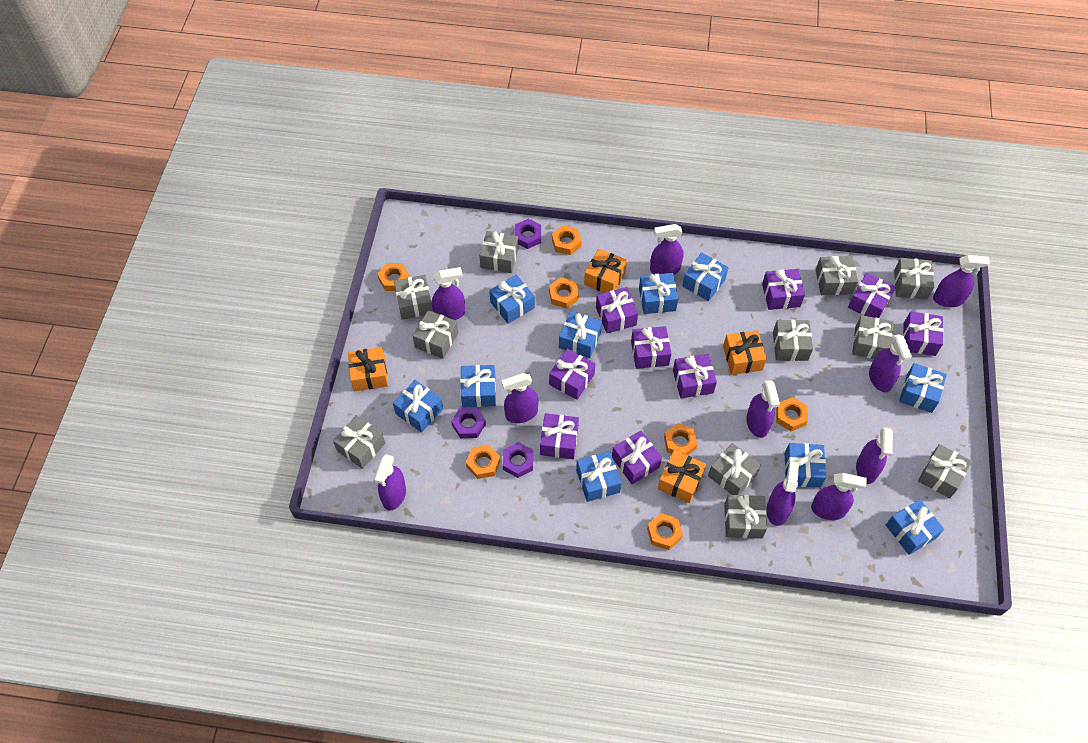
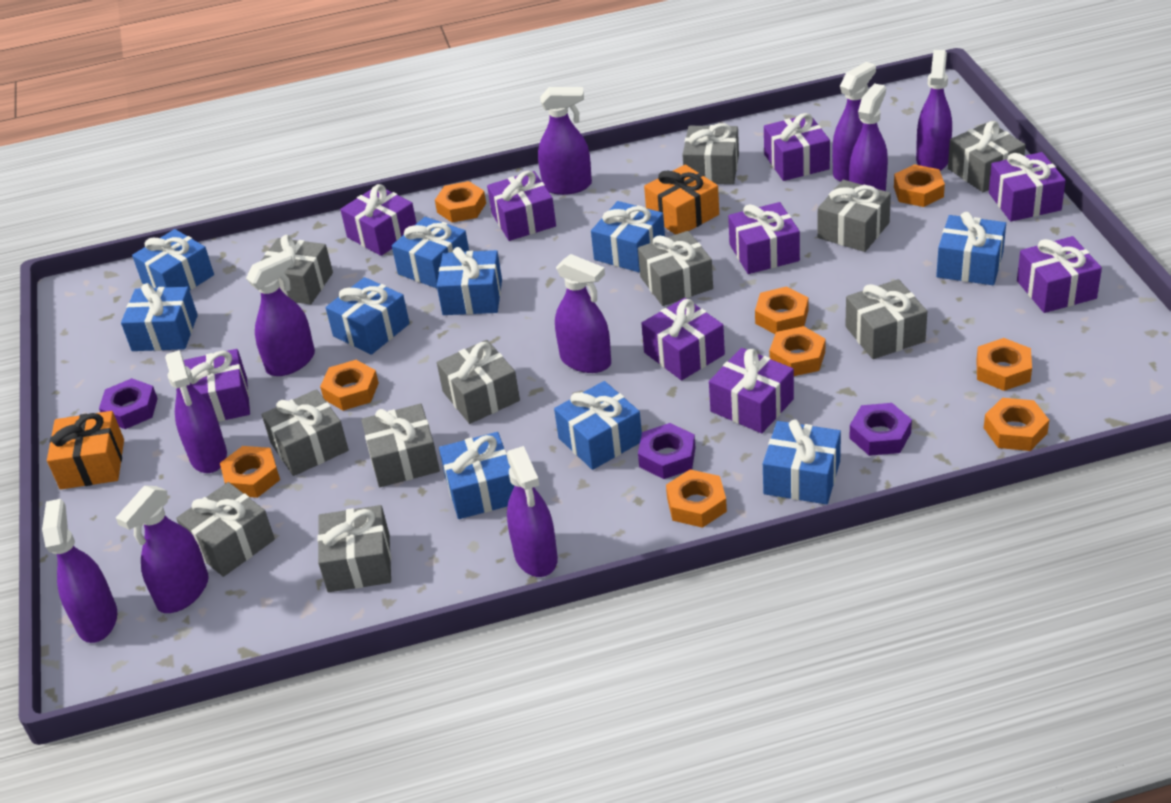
orange gift: [348,347,388,391] [584,249,627,293] [658,450,706,503] [723,330,767,375] = 4 -> [47,411,124,489] [644,164,719,235] = 2
orange nut: [377,263,409,291] [466,445,501,479] [549,277,579,309] [552,225,582,255] [647,513,683,550] [664,423,698,455] [776,397,808,431] = 7 -> [220,446,280,498] [320,360,379,411] [435,181,486,223] [666,469,727,528] [755,286,808,334] [769,326,825,376] [894,164,945,207] [976,338,1032,391] [984,398,1049,451] = 9

